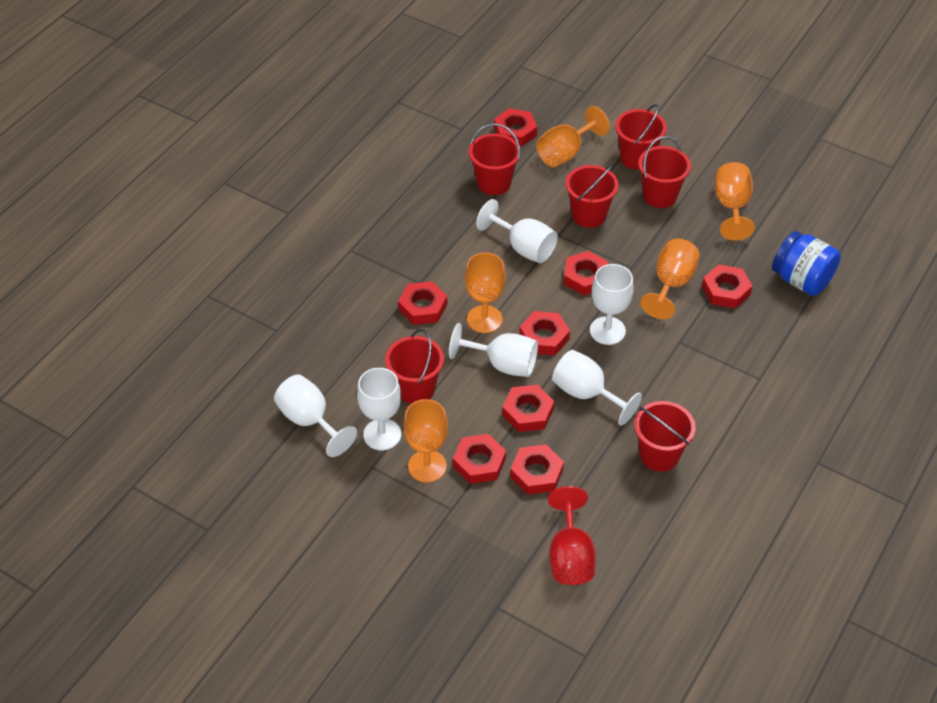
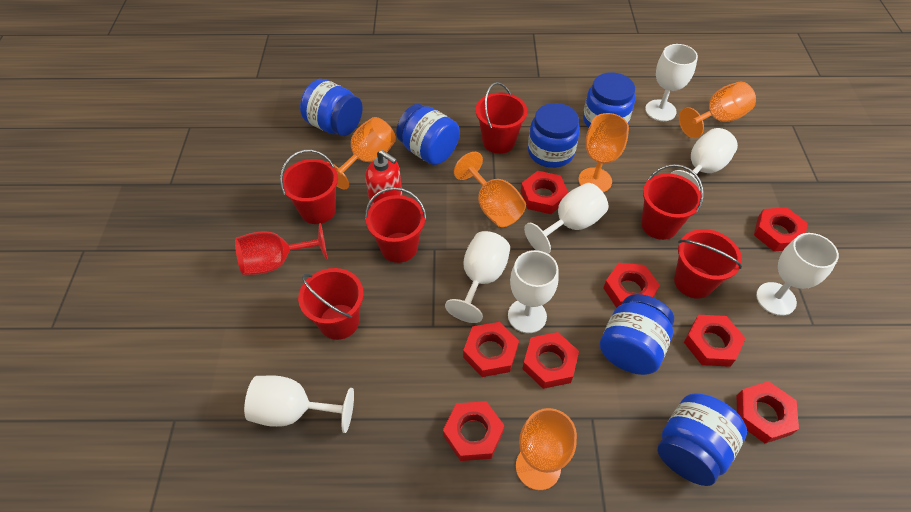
blue jar: [772,231,841,296] = 1 -> [300,79,363,136] [396,104,460,165] [528,103,580,168] [583,72,635,128] [600,294,674,375] [658,393,747,486] = 6
red soap dispenser: none = 0 -> [365,150,402,207] = 1
white goblet: [274,375,357,457] [357,368,401,450] [449,323,538,377] [476,199,558,263] [552,350,642,426] [590,264,634,345] = 6 -> [244,376,354,433] [445,231,510,323] [508,250,559,333] [524,183,608,254] [645,44,698,121] [670,128,738,190] [756,233,839,316] = 7

